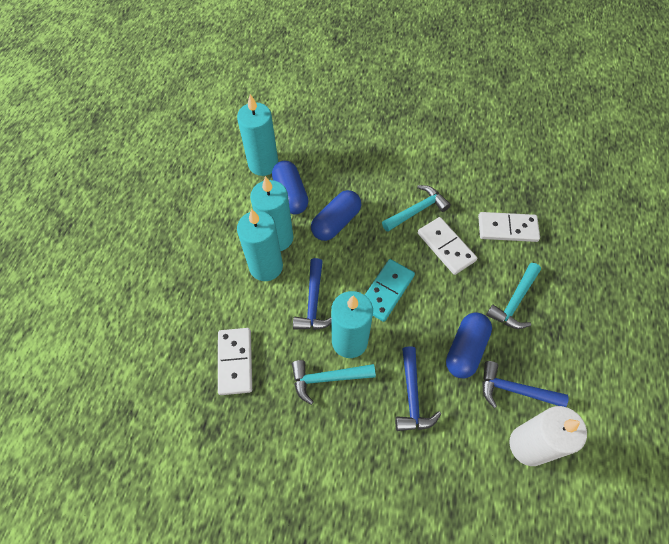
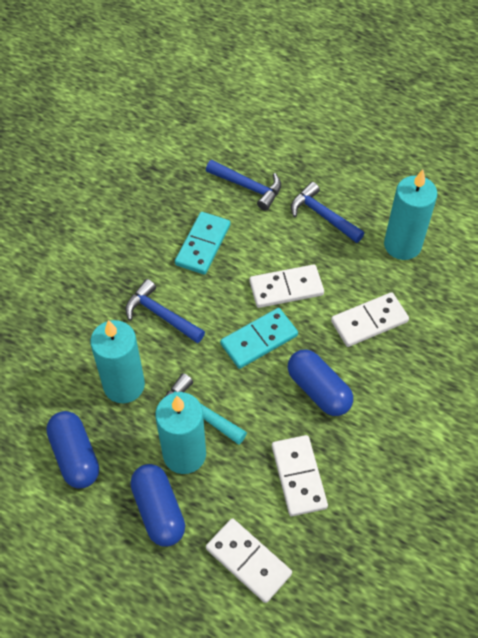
turquoise candle: [237,94,278,176] [237,209,283,281] [250,176,293,251] [331,291,373,358] = 4 -> [90,320,145,403] [155,392,206,474] [384,169,438,260] = 3
turquoise domino: [365,259,415,322] = 1 -> [175,212,230,275] [220,308,298,369] = 2
turquoise hammer: [292,360,376,405] [382,185,451,232] [486,263,541,329] = 3 -> [165,373,247,445] = 1
white candle: [509,406,587,466] = 1 -> none = 0
white domino: [218,328,252,395] [418,217,477,275] [478,212,540,242] = 3 -> [206,518,292,603] [249,264,324,308] [272,435,328,516] [331,292,409,347] = 4

